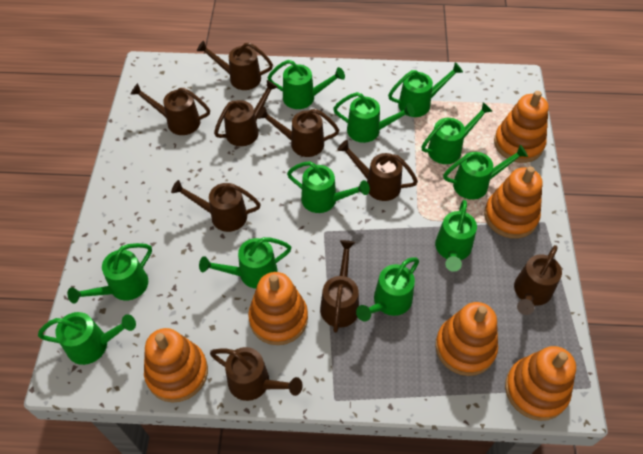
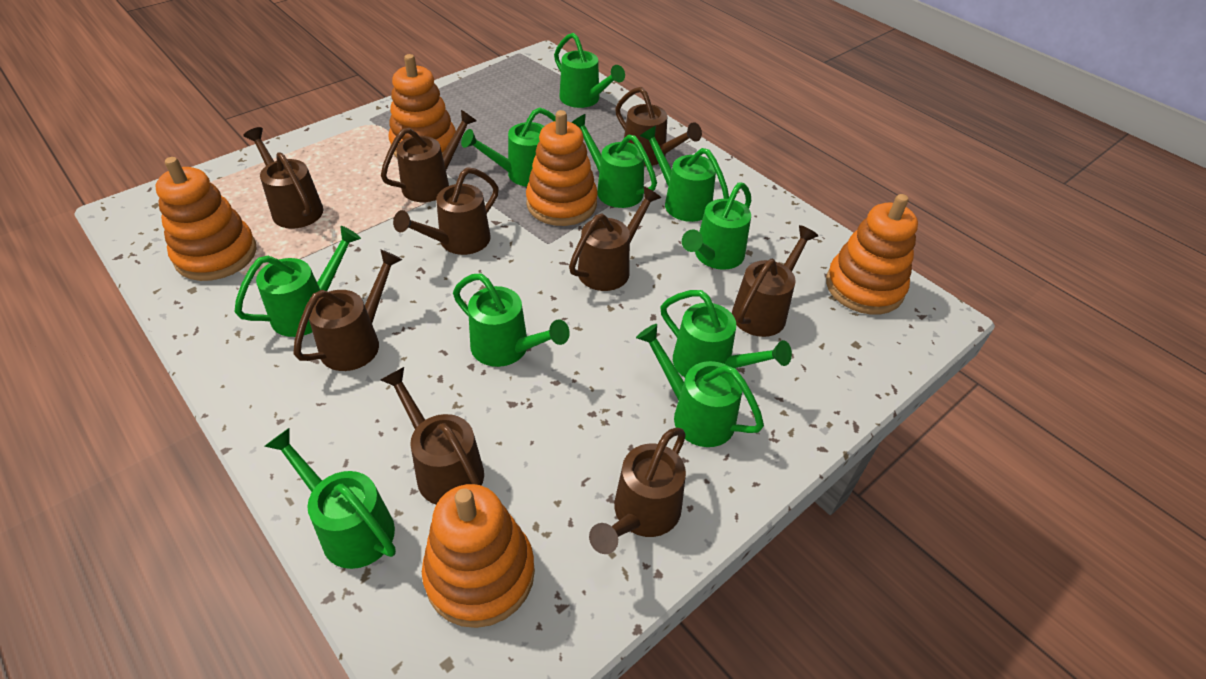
green watering can: [38,312,136,365] [67,243,152,304] [199,237,292,289] [268,60,345,109] [287,161,370,213] [333,92,415,143] [356,257,419,321] [388,62,463,117] [422,102,493,164] [435,200,477,272] [443,145,528,200] = 11 -> [234,226,361,337] [264,428,396,569] [453,274,570,367] [461,107,556,187] [554,33,625,108] [571,114,657,208] [636,324,764,447] [640,126,729,222] [660,290,792,377] [682,182,751,270] = 10
orange stacking toy: [144,328,208,402] [248,272,308,345] [435,302,498,376] [484,166,542,239] [494,91,549,163] [505,346,576,421] = 6 -> [155,157,257,281] [389,54,456,158] [422,484,535,628] [526,110,598,226] [826,194,918,315] = 5

